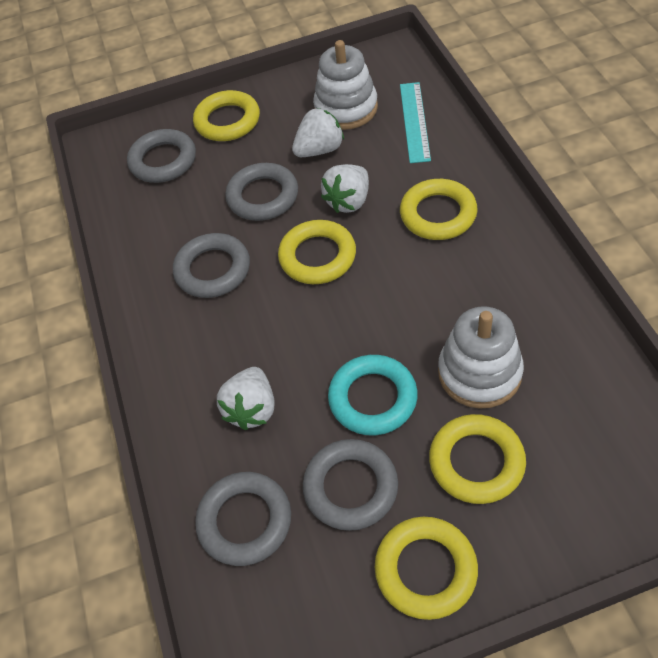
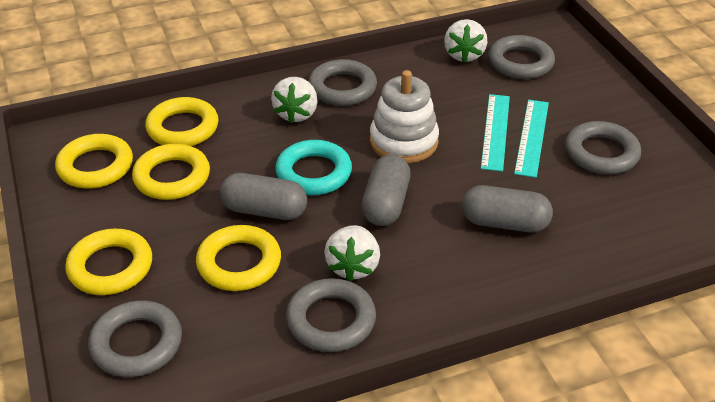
grey capsule: none = 0 -> [220,173,307,220] [361,154,411,226] [462,185,553,232] = 3
turquoise ruler: [400,82,431,163] = 1 -> [481,94,510,172] [514,100,549,178] = 2
white stacking toy: [313,40,378,130] [438,306,524,409] = 2 -> [370,70,439,163] = 1

